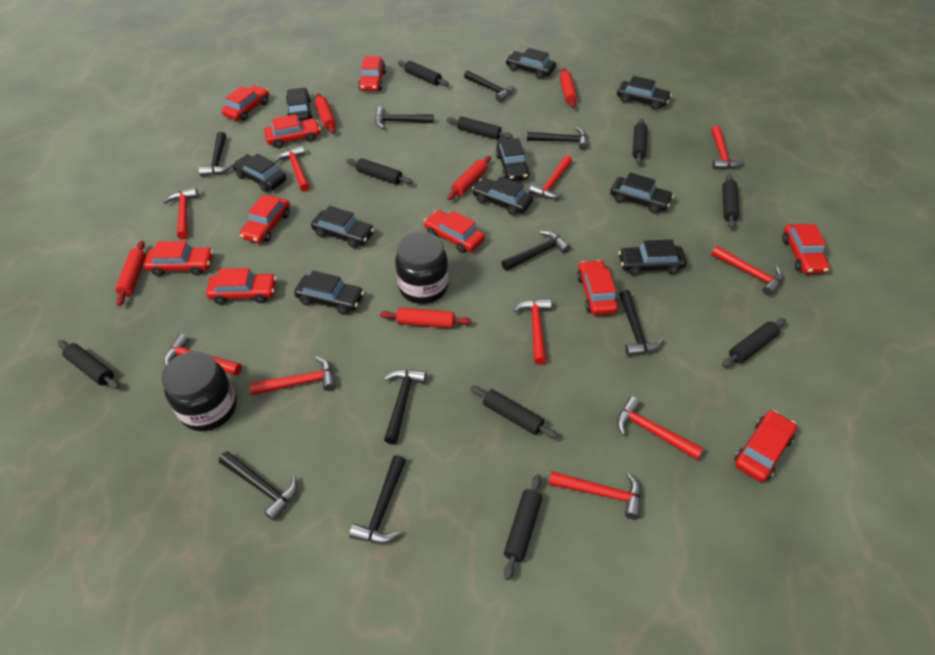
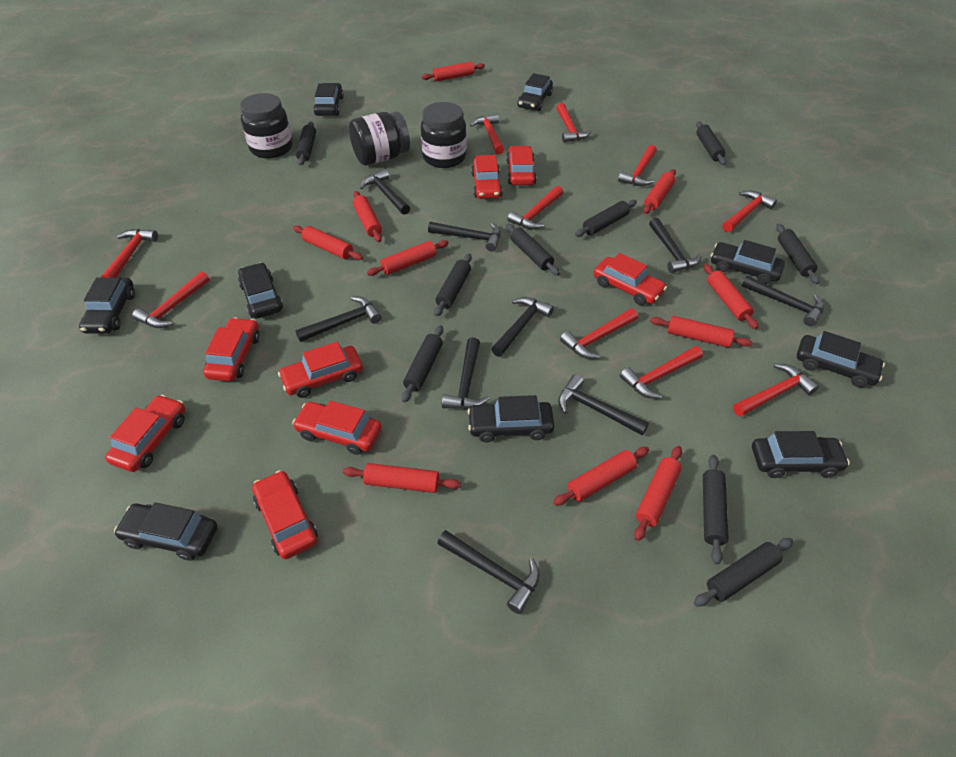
black car: [232,154,286,192] [286,88,313,121] [294,271,364,315] [311,206,374,248] [472,176,533,216] [496,138,530,181] [506,48,556,79] [610,173,674,214] [617,76,672,110] [618,240,687,276] = 10 -> [79,277,135,334] [114,502,218,561] [238,263,283,318] [313,83,344,116] [467,395,554,442] [517,73,553,111] [711,240,785,284] [752,431,850,478] [797,331,885,387] = 9
black jar: [162,351,237,431] [395,232,448,304] = 2 -> [240,93,293,159] [349,112,410,165] [421,102,467,168] = 3
red car: [144,241,213,276] [206,268,277,305] [221,85,269,121] [240,195,290,243] [264,115,321,148] [358,56,386,91] [424,210,485,253] [577,260,618,315] [734,410,797,482] [782,224,830,274] = 10 -> [105,395,185,472] [203,317,260,381] [252,470,318,559] [278,342,363,398] [292,401,382,455] [471,155,503,199] [506,146,537,185] [593,253,667,305] = 8
red rolling pin: [115,241,146,306] [315,93,336,134] [380,308,471,328] [447,156,491,200] [560,68,577,108] = 5 -> [293,225,363,260] [343,463,461,493] [353,191,382,242] [367,240,449,276] [422,61,485,82] [553,447,649,506] [634,446,682,541] [643,169,676,214] [650,316,753,348] [704,264,758,329] = 10

